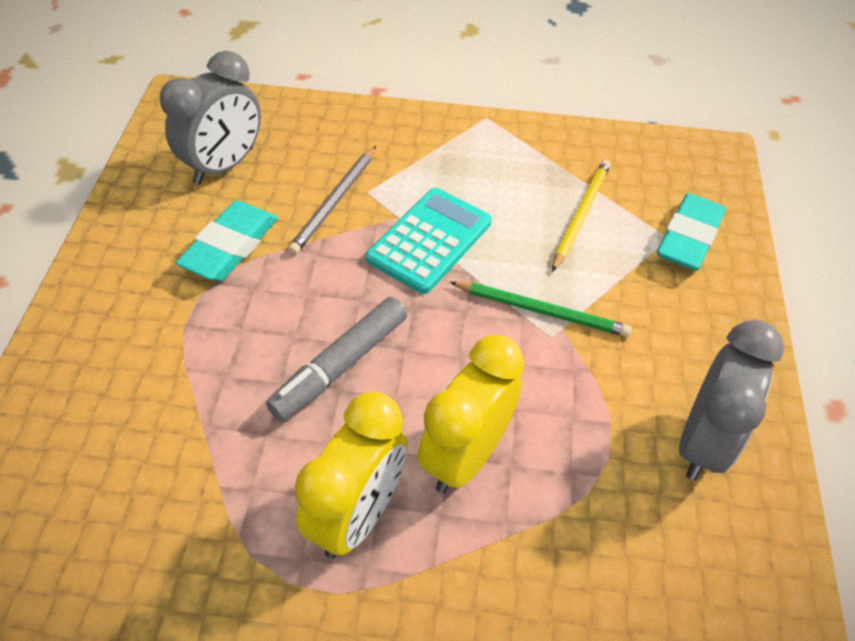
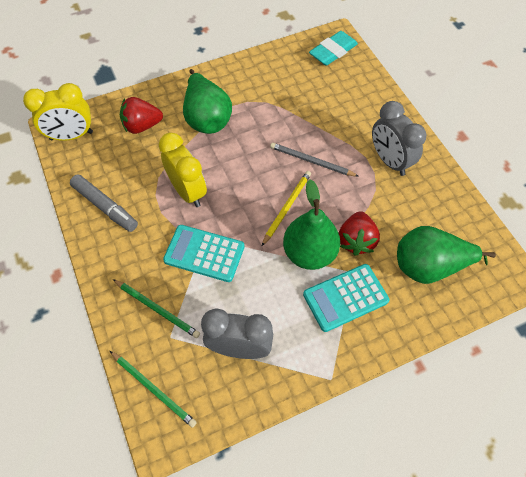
green pear: none = 0 -> [183,69,232,134] [283,179,340,270] [397,226,496,284] = 3
green pencil: [450,282,632,337] = 1 -> [110,351,197,428] [113,279,200,338] = 2
red strawberry: none = 0 -> [120,97,163,134] [339,211,380,256] = 2
turquoise calculator: [366,188,492,294] = 1 -> [163,225,245,282] [303,264,389,332] = 2
turquoise eraser: [176,201,278,281] [657,193,726,271] = 2 -> [309,31,358,66] = 1

